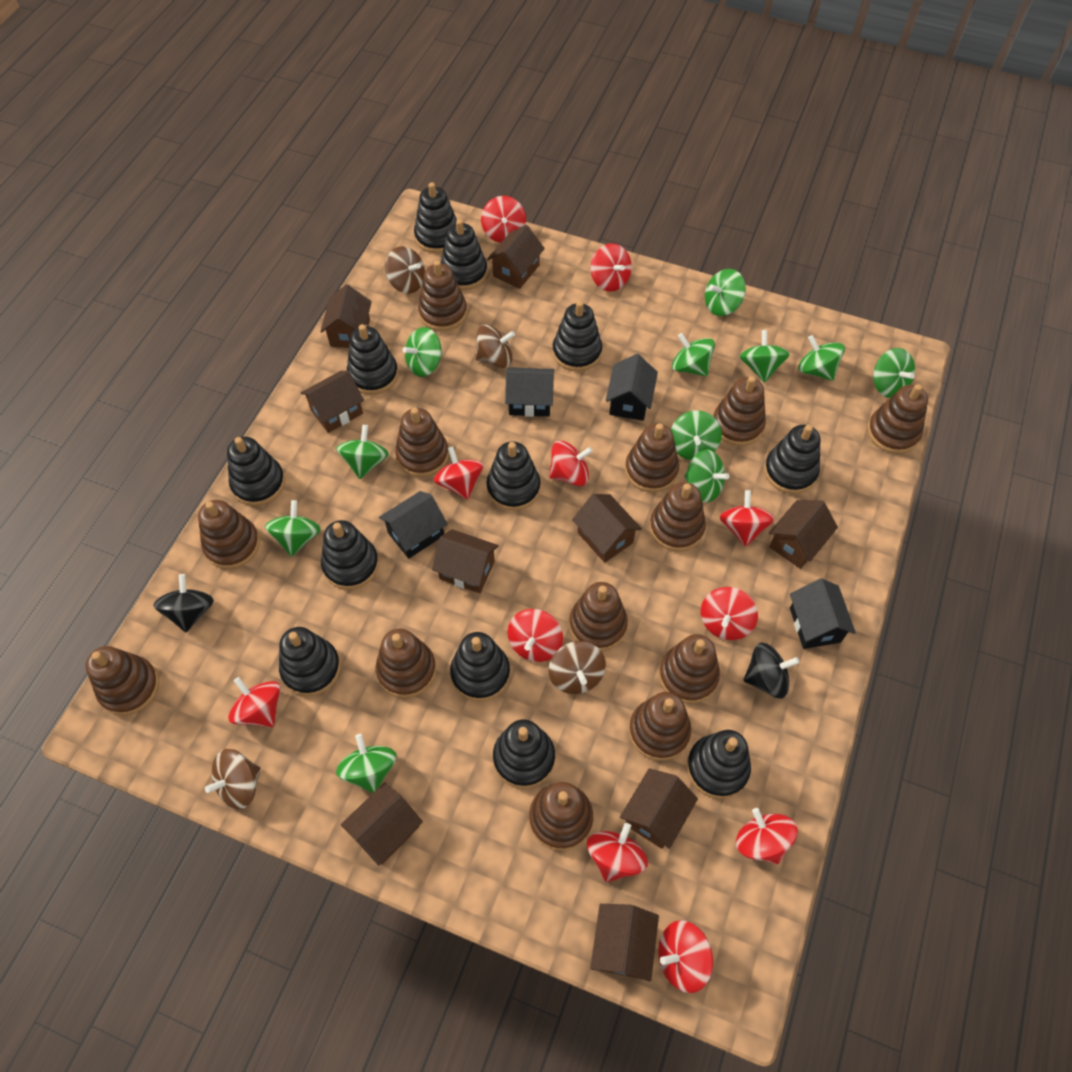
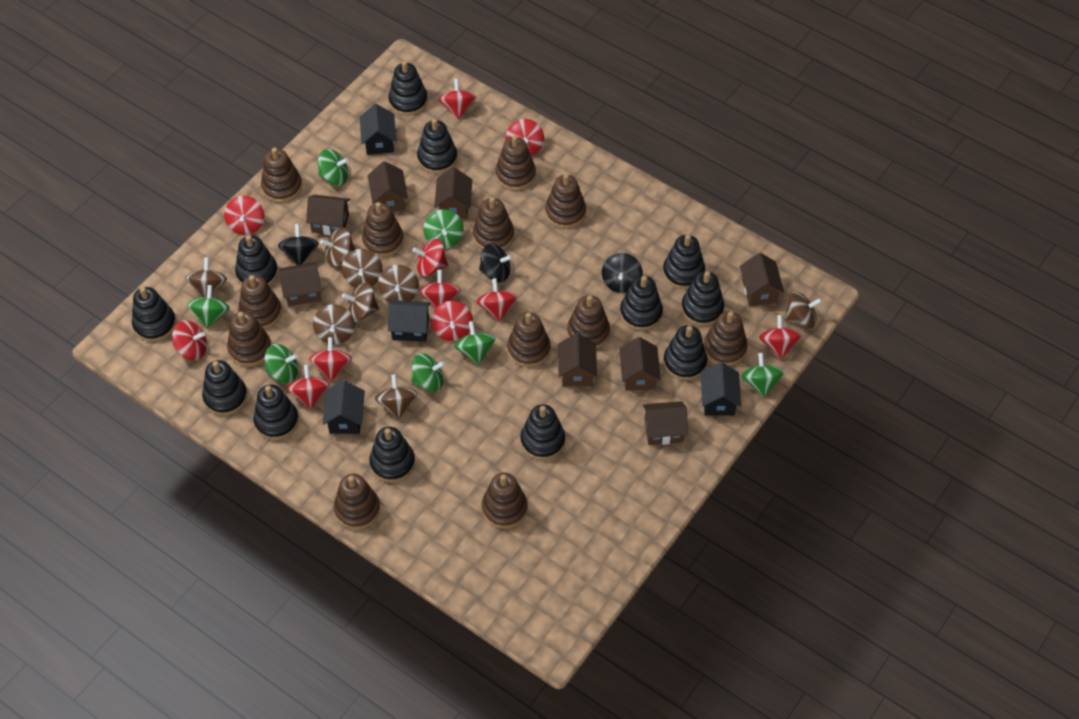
black spinning top: [154,574,214,632] [743,642,800,699] = 2 -> [278,224,319,265] [479,244,513,283] [602,253,643,293] = 3
brown house: [301,371,364,433] [320,285,372,348] [341,782,423,866] [432,529,499,593] [487,225,545,289] [572,494,642,563] [590,904,659,981] [620,768,698,849] [769,500,838,569] = 9 -> [279,262,322,306] [306,195,350,235] [368,161,408,212] [435,168,472,219] [558,333,597,386] [619,337,661,391] [643,401,688,445] [740,253,784,306] = 8
brown spinning top: [205,749,261,809] [385,246,425,294] [475,324,515,368] [548,641,606,694] = 4 -> [185,257,227,297] [313,304,355,345] [320,227,355,267] [341,249,383,287] [342,283,379,322] [375,374,418,419] [378,265,419,303] [784,291,822,329] = 8
brown stacking toy: [85,646,159,715] [198,500,260,569] [376,628,436,698] [395,408,449,477] [418,260,467,331] [529,782,593,851] [569,582,628,651] [625,423,679,493] [629,692,691,761] [650,482,706,551] [659,634,720,704] [713,376,766,446] [867,384,928,454] = 13 -> [227,312,271,367] [238,275,282,330] [261,148,302,203] [334,473,380,530] [362,202,404,257] [473,197,514,250] [482,472,528,529] [495,135,536,190] [507,312,550,367] [545,174,586,229] [567,295,610,349] [704,311,748,366] = 12
green spinning top: [265,500,321,557] [336,425,389,479] [336,734,397,793] [403,327,442,377] [671,410,722,460] [672,333,715,376] [684,450,729,503] [705,269,746,316] [739,330,790,383] [798,335,845,381] [873,348,915,398] = 11 -> [187,285,230,329] [265,344,298,384] [318,149,349,186] [411,353,445,392] [423,209,464,249] [454,321,495,365] [741,353,784,397] = 7

